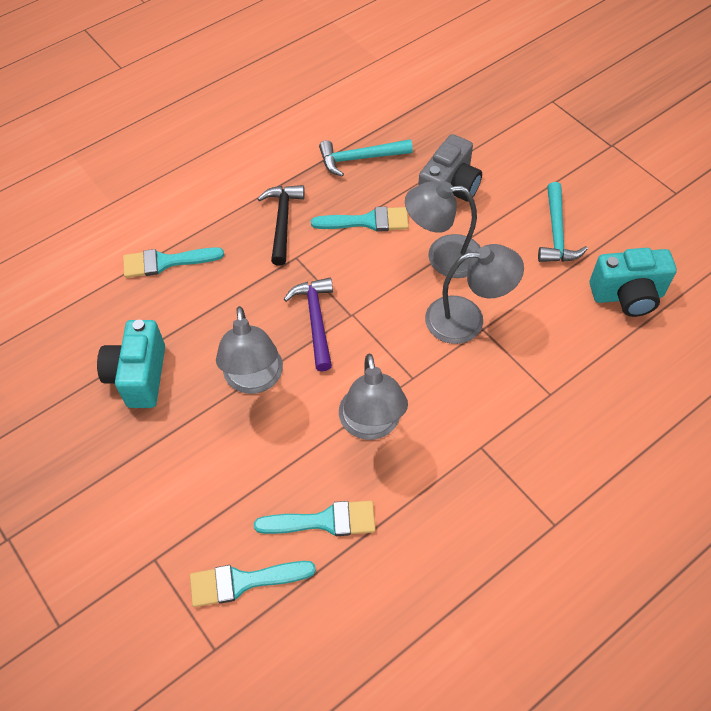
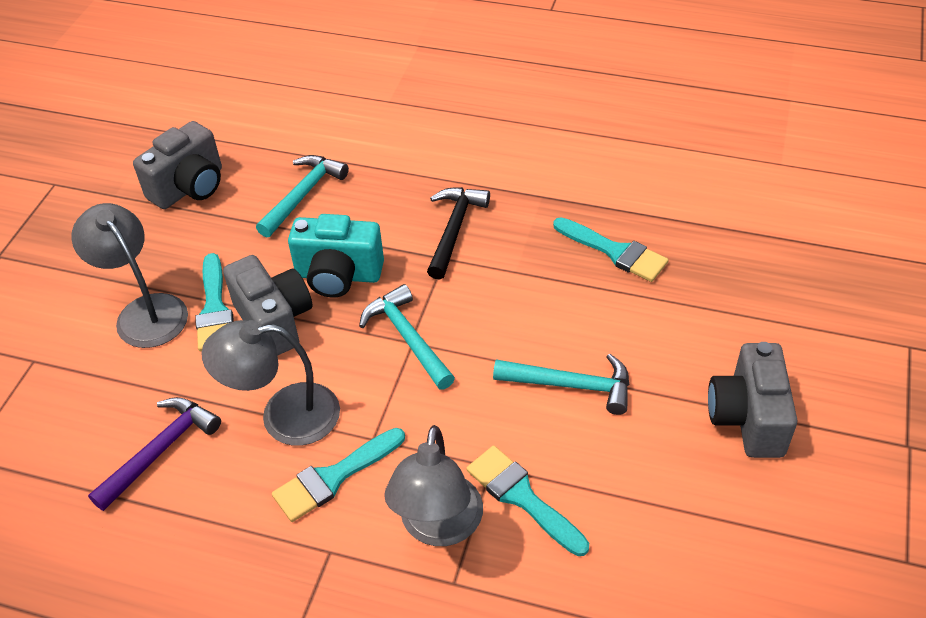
grey camera: [418,134,482,201] = 1 -> [133,121,222,209] [223,255,313,356] [708,342,797,458] = 3
grey lamp: [216,306,283,394] [339,354,408,440] [405,181,481,278] [425,244,524,344] = 4 -> [71,203,188,348] [201,320,340,446] [384,425,483,546] = 3
turquoise camera: [97,320,165,408] [590,248,677,317] = 2 -> [288,214,384,298] = 1
turquoise hammer: [319,139,413,177] [538,182,588,262] = 2 -> [256,155,349,237] [359,284,455,390] [493,353,629,415] = 3

